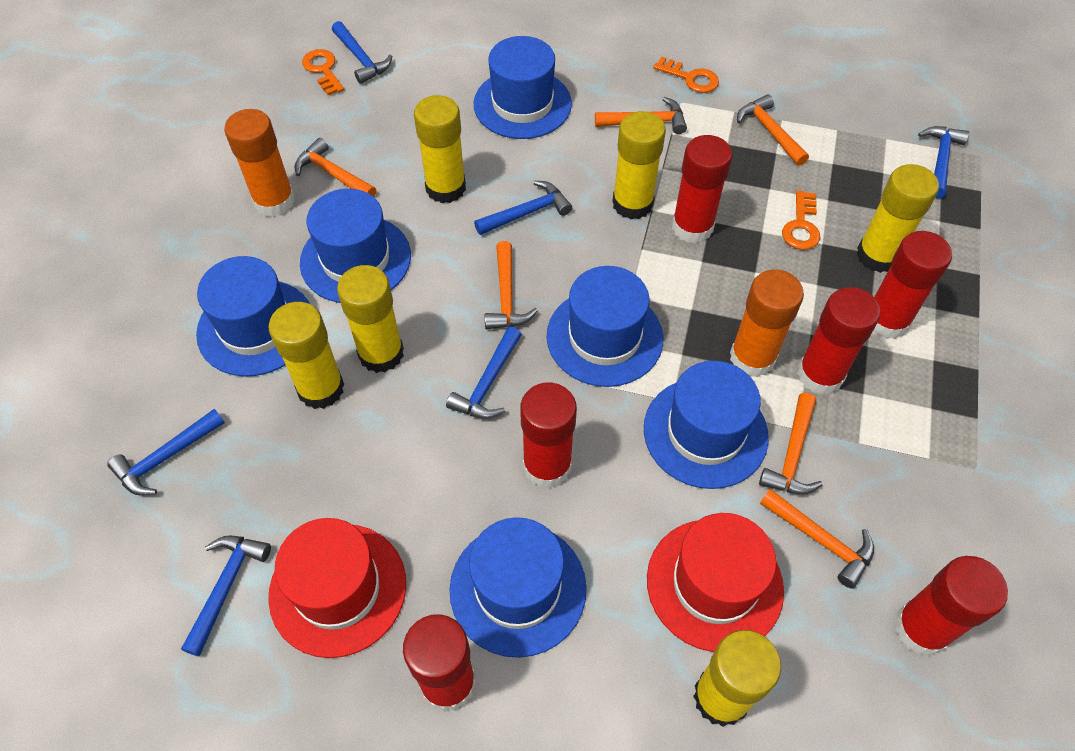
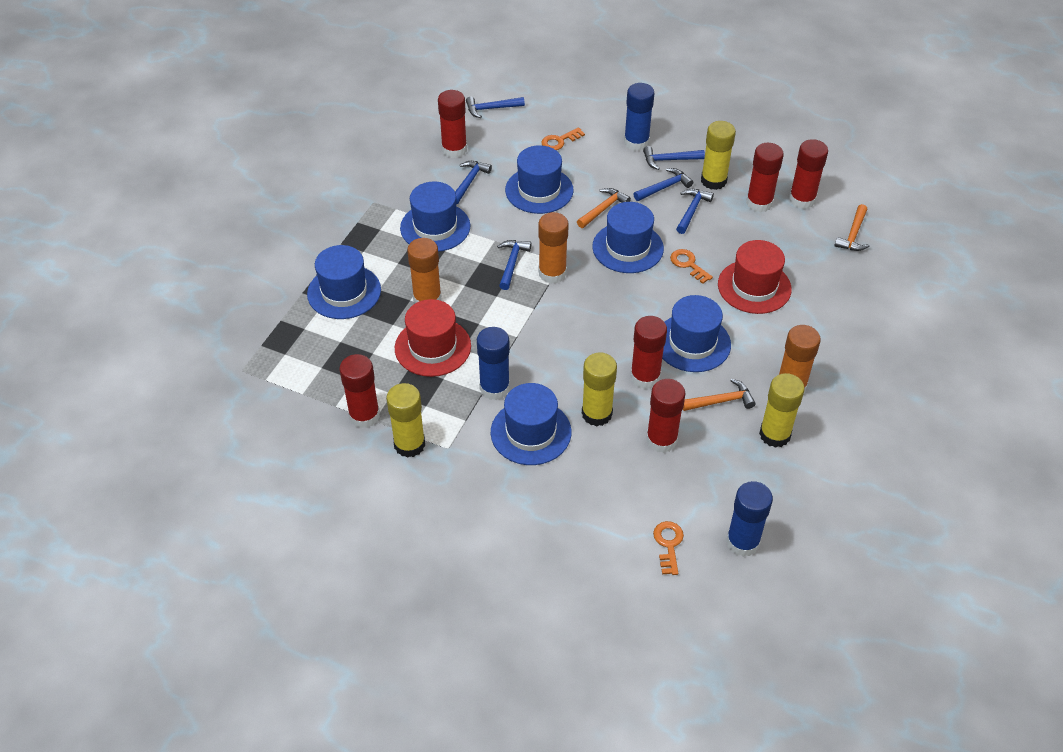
blue glue stick: none = 0 -> [477,327,510,400] [624,83,654,151] [726,481,773,557] = 3
orange glue stick: [224,109,295,217] [730,269,804,377] = 2 -> [407,238,442,303] [538,212,569,284] [779,325,821,394] = 3
orange hammer: [294,138,377,197] [485,241,538,329] [595,97,687,134] [737,94,809,166] [759,393,823,495] [760,489,874,589] = 6 -> [577,188,631,228] [683,379,756,411] [834,204,870,251] = 3
yellow glue stick: [268,302,344,409] [337,265,404,373] [414,95,466,203] [612,111,666,219] [693,630,781,727] [856,164,939,273] = 6 -> [386,383,425,458] [582,352,617,426] [701,121,736,190] [759,373,805,448] = 4

